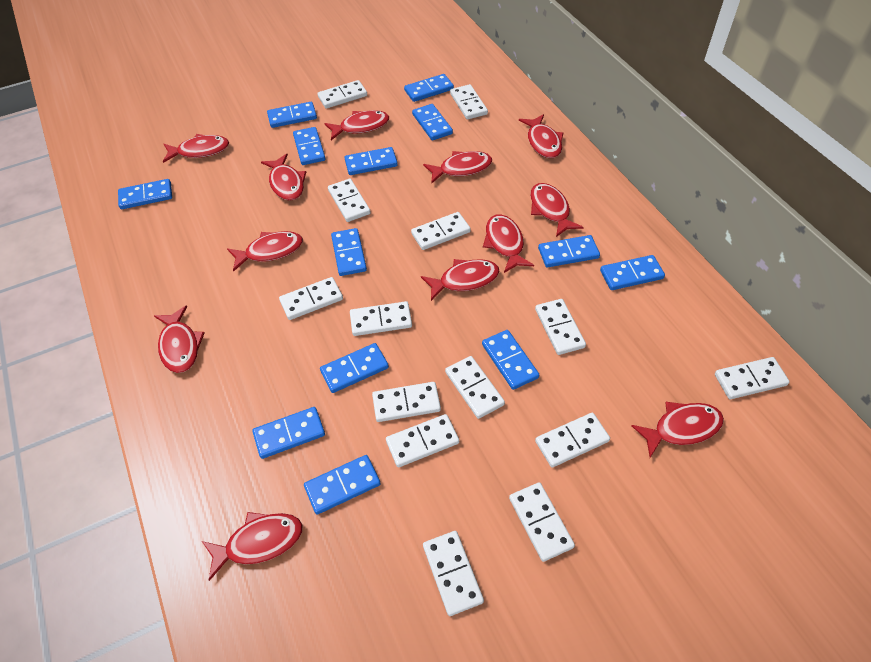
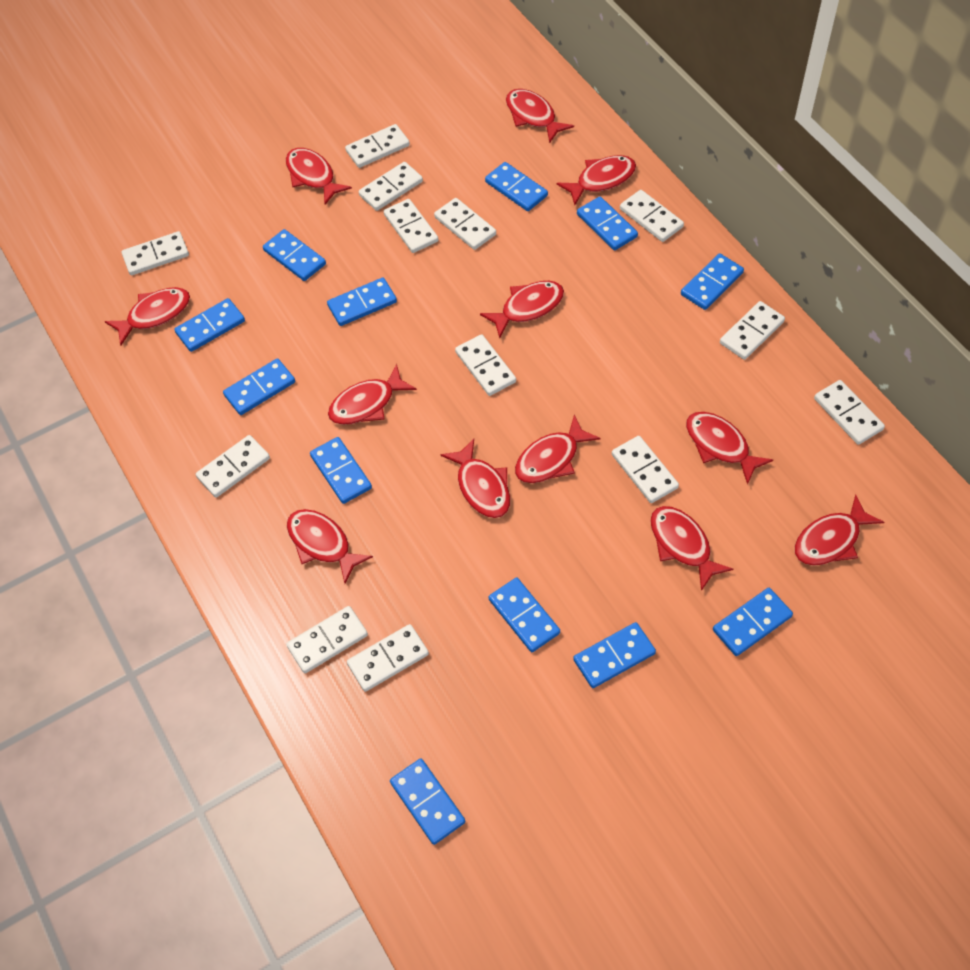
blue domino: [118,179,172,209] [252,407,325,459] [267,102,317,128] [293,127,325,165] [304,455,381,515] [320,343,389,393] [331,228,367,276] [344,147,398,175] [404,74,454,102] [412,104,453,140] [482,330,539,390] [538,235,600,267] [600,255,665,290] = 13 -> [174,298,245,352] [223,358,295,415] [263,229,326,281] [310,437,372,504] [327,278,397,326] [390,758,465,845] [485,162,548,211] [489,577,560,652] [573,622,656,688] [577,197,638,250] [681,253,744,310] [713,588,793,656] = 12
white domino: [279,277,343,320] [317,80,367,109] [328,179,371,222] [350,301,412,336] [372,382,441,422] [386,414,459,467] [411,212,471,250] [423,531,484,616] [445,356,505,419] [450,84,488,120] [509,482,575,562] [535,299,586,355] [535,413,610,468] [715,357,790,399] = 14 -> [122,231,189,275] [196,435,270,498] [286,606,368,673] [345,124,410,168] [347,624,429,692] [359,162,423,211] [384,199,438,253] [434,198,496,250] [455,334,516,396] [612,436,679,503] [620,190,684,242] [720,301,785,360] [814,380,885,445] = 13

